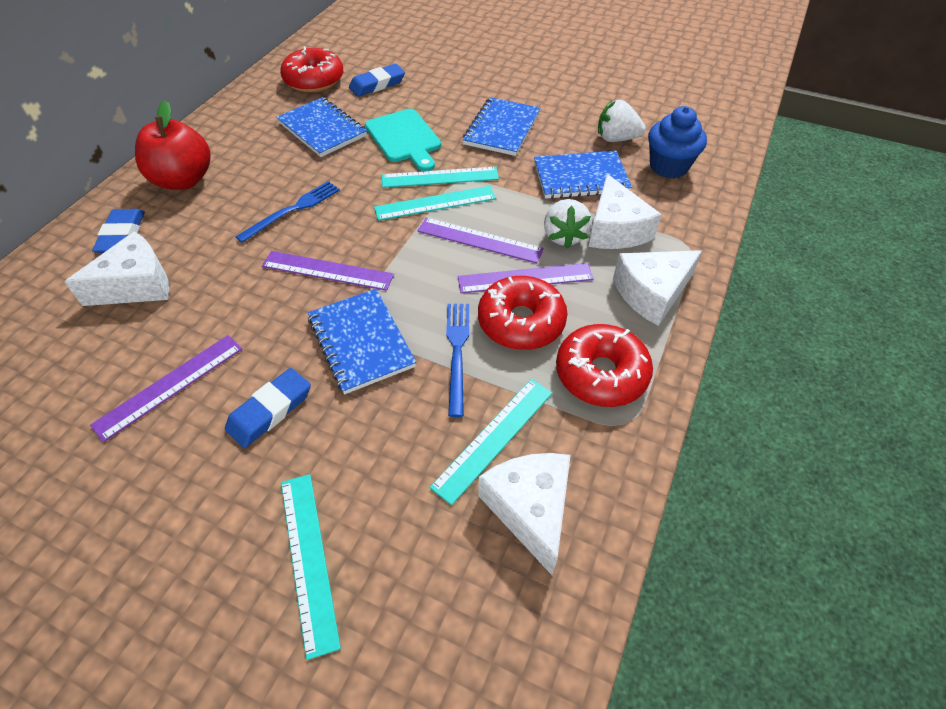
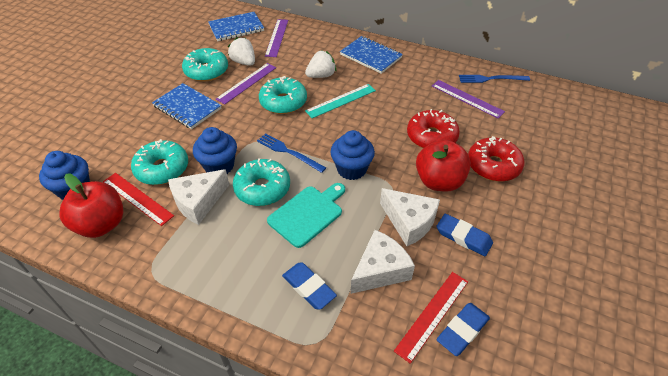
blue cupcake: [648,106,707,178] = 1 -> [39,151,90,200] [193,127,237,174] [331,130,375,180] = 3
blue notebook: [276,97,367,157] [308,289,417,394] [462,97,541,156] [534,151,632,199] = 4 -> [152,83,221,129] [208,12,264,41] [340,36,403,74] = 3
purple ruler: [90,335,242,442] [262,251,394,291] [417,217,544,263] [458,263,594,293] = 4 -> [216,63,276,104] [265,19,288,57] [432,80,505,119] = 3
red apple: [135,101,211,190] = 1 -> [60,174,124,238] [416,139,471,191] = 2
red donut: [280,46,343,92] [478,276,568,350] [556,324,653,407] = 3 -> [407,109,460,148] [468,136,524,182] = 2
red ruler: none = 0 -> [103,173,174,226] [394,272,468,364] = 2
turquoise donut: none = 0 -> [131,139,188,185] [182,48,228,82] [233,158,290,206] [259,76,307,114] = 4
turquoise ruler: [281,474,341,660] [374,186,496,221] [382,167,499,188] [430,379,552,505] = 4 -> [305,84,376,118] = 1
white cheese: [64,231,169,306] [478,453,571,575] [589,174,661,249] [613,250,702,326] = 4 -> [168,169,229,225] [351,230,415,294] [380,188,440,246] = 3

